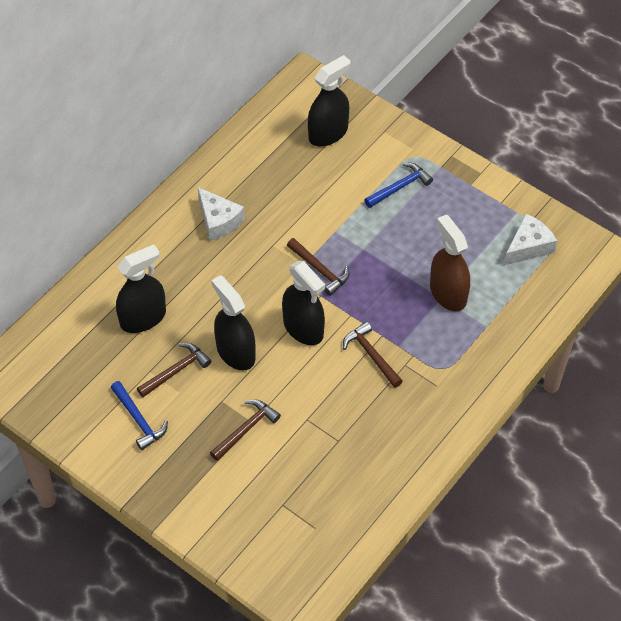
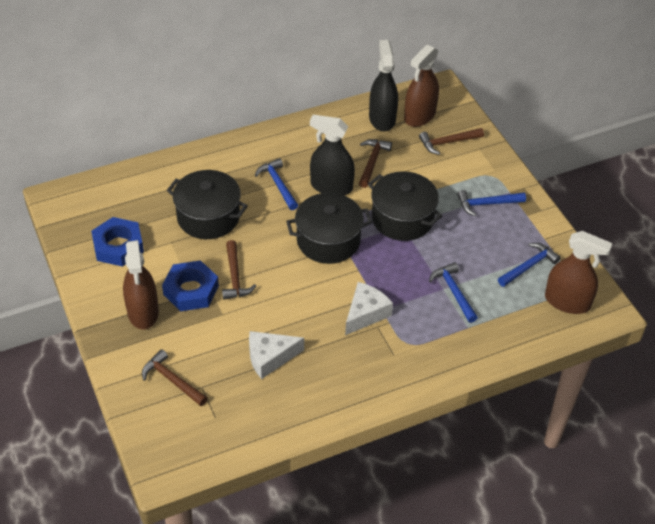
black pot: none = 0 -> [167,170,248,239] [286,193,372,264] [368,171,442,241] = 3
black spray bottle: [116,244,166,333] [211,275,256,371] [282,261,325,345] [308,55,350,147] = 4 -> [310,115,355,196] [369,40,398,131] = 2
blue hammer: [111,381,168,450] [364,163,433,208] = 2 -> [255,158,298,210] [429,262,478,323] [457,190,526,216] [498,243,561,287] = 4
blue nut: none = 0 -> [91,217,144,267] [162,260,219,311] = 2
brown spray bottle: [430,214,470,311] = 1 -> [123,240,159,329] [404,45,439,127] [545,231,612,314] = 3

